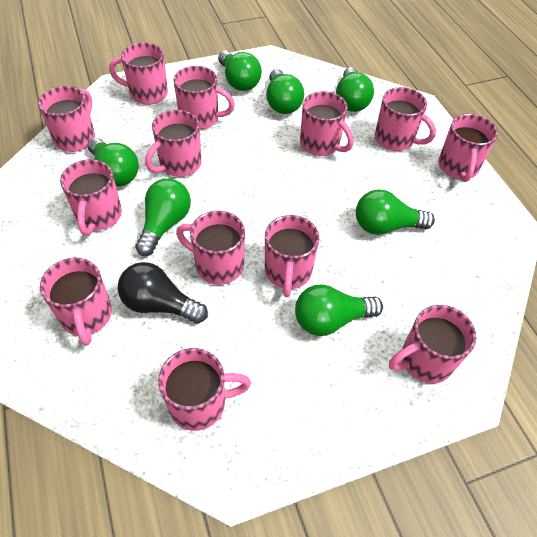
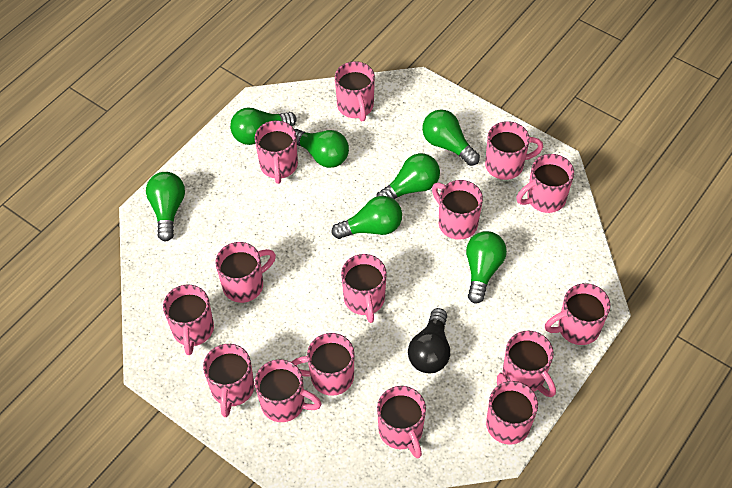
pink mug: [38,86,95,152] [40,258,112,346] [60,159,122,236] [109,42,168,105] [145,110,202,177] [158,348,251,431] [174,66,235,129] [176,210,245,285] [265,215,320,297] [300,91,354,156] [375,87,436,151] [389,305,476,384] [438,114,498,182] = 13 -> [163,285,214,355] [203,344,254,417] [215,242,276,303] [255,121,298,184] [255,359,322,422] [292,333,355,396] [335,61,375,121] [341,254,387,323] [377,386,426,458] [432,180,483,240] [485,121,543,180] [486,373,538,445] [502,331,556,397] [516,154,574,213] [545,283,611,345] = 15

